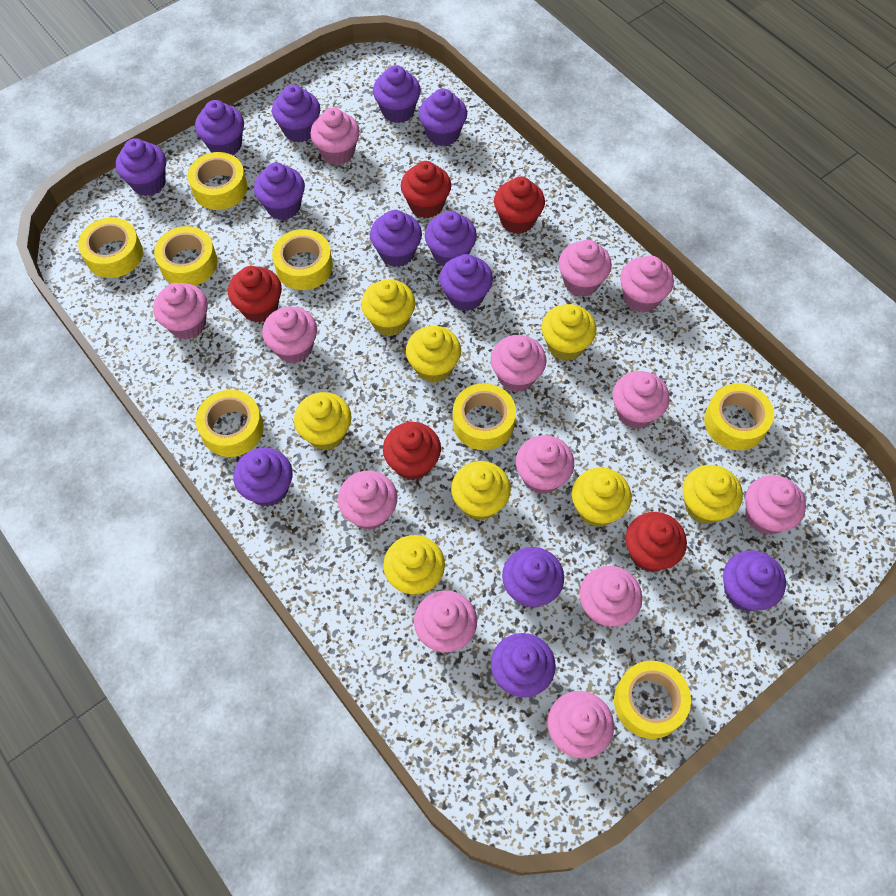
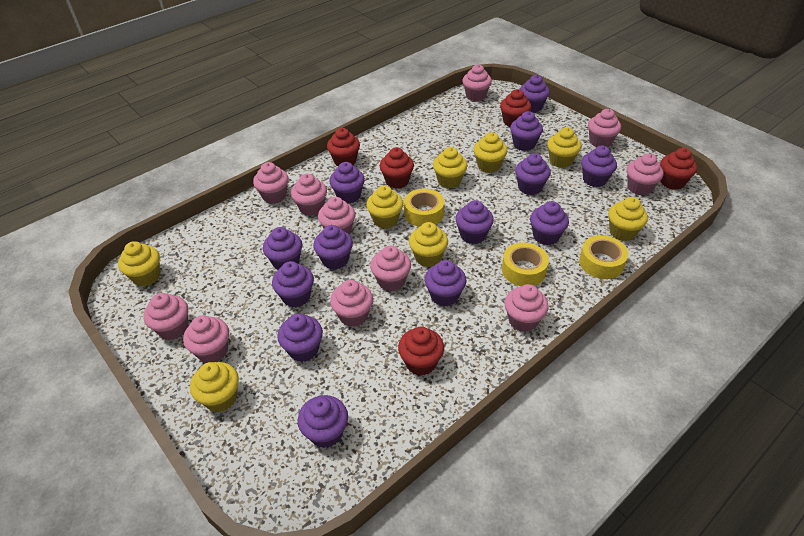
pink cupcake: [153,283,208,340] [262,306,317,363] [310,107,360,165] [338,471,397,530] [414,590,477,652] [491,335,546,392] [516,435,574,494] [548,691,614,759] [559,240,612,297] [580,566,642,627] [613,371,670,429] [620,256,674,313] [745,475,806,535] = 13 -> [143,293,188,340] [183,315,229,363] [253,162,289,204] [291,174,327,216] [318,197,355,234] [330,280,373,327] [370,246,411,291] [462,64,492,101] [504,284,549,332] [588,109,621,147] [627,153,664,195] = 11
yellow tape: [78,218,143,278] [154,226,218,286] [188,152,248,210] [196,390,264,457] [272,229,333,290] [453,383,516,450] [614,661,691,739] [704,383,774,450] = 8 -> [404,188,444,227] [502,243,549,286] [579,235,628,279] = 3

